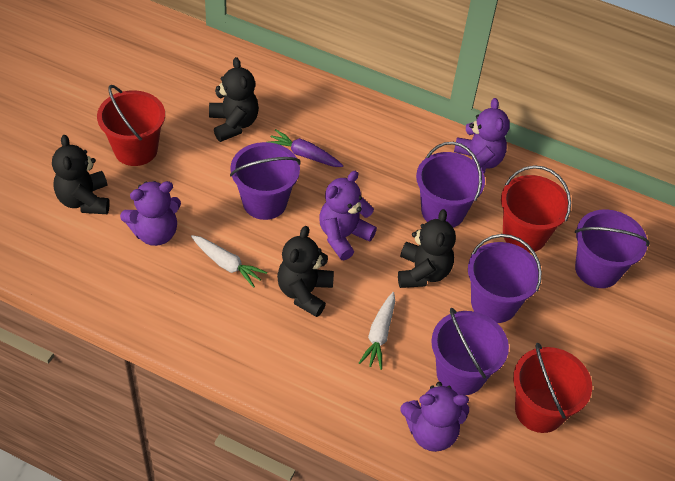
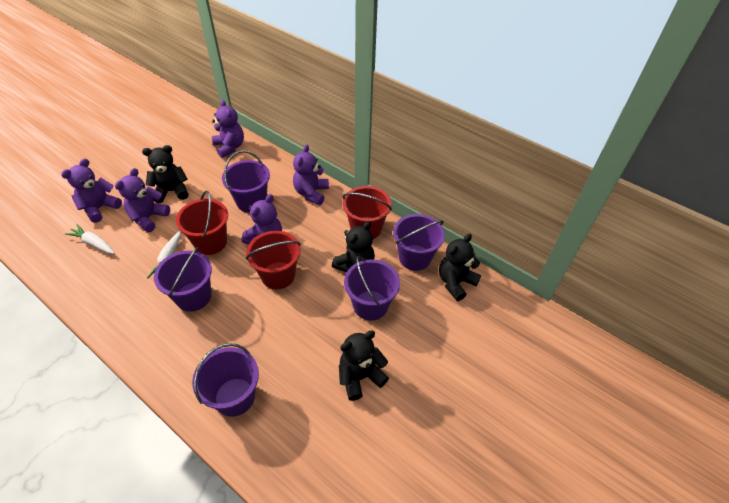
purple carrot: [269,129,343,167] = 1 -> none = 0
purple teddy bear: [120,181,181,246] [319,171,377,260] [400,382,469,452] [454,98,510,174] = 4 -> [61,159,122,223] [115,168,170,232] [212,100,244,158] [242,194,282,244] [293,145,329,205] = 5

